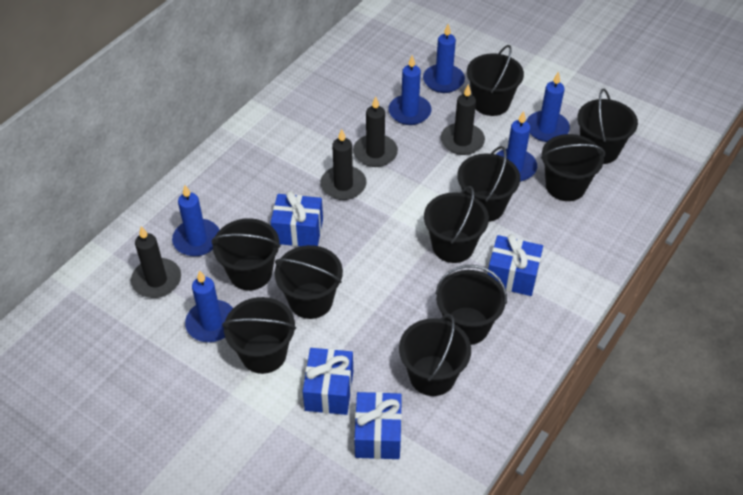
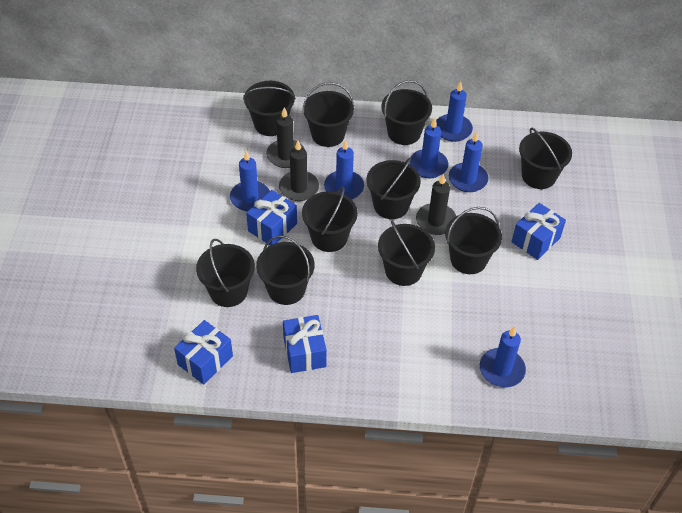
black candle: [131,226,181,298] [320,129,367,200] [353,96,398,167] [441,84,485,155] = 4 -> [266,107,304,168] [279,141,319,201] [416,174,456,235] = 3

